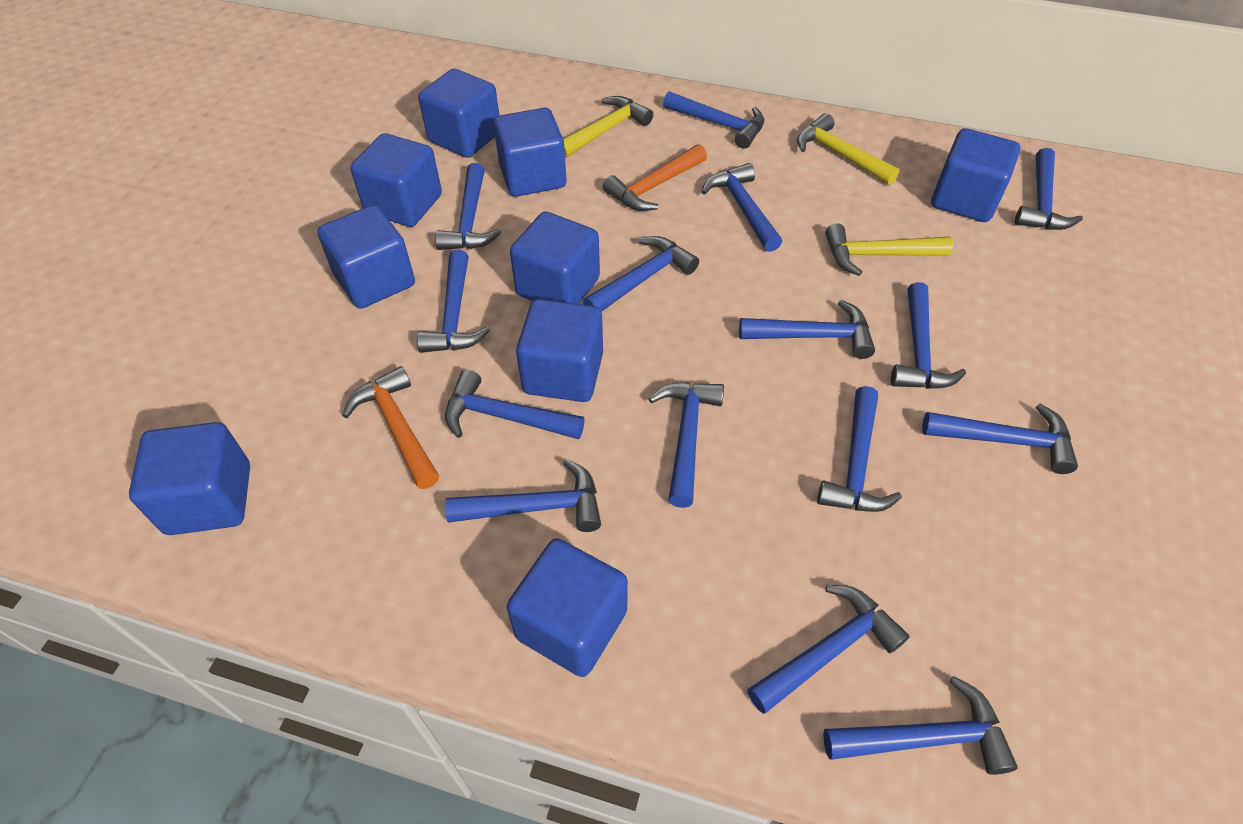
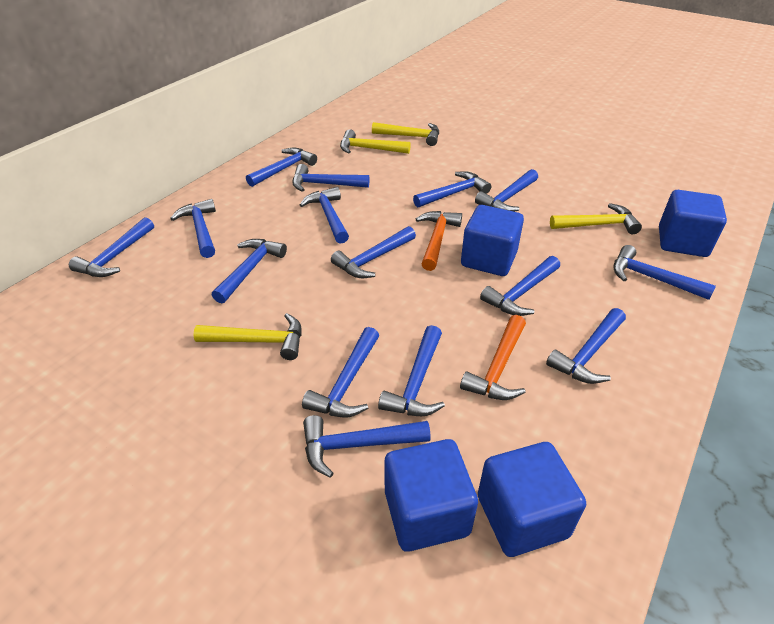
blue cube: [129,422,250,535] [317,205,415,309] [351,133,442,227] [418,69,499,158] [493,108,566,197] [507,538,628,677] [510,212,600,304] [516,299,603,402] [931,128,1020,222] = 9 -> [385,439,478,552] [461,205,524,276] [478,442,586,557] [659,190,727,257] = 4
yellow hammer: [563,96,653,158] [797,113,899,185] [825,224,953,276] = 3 -> [193,313,302,360] [340,129,411,154] [372,122,439,146] [550,203,642,234] = 4

